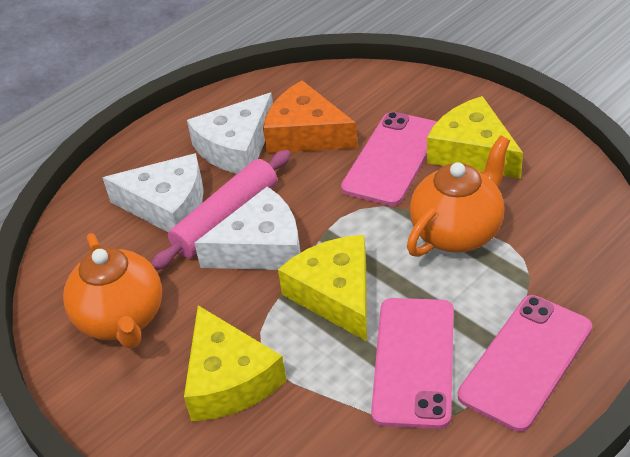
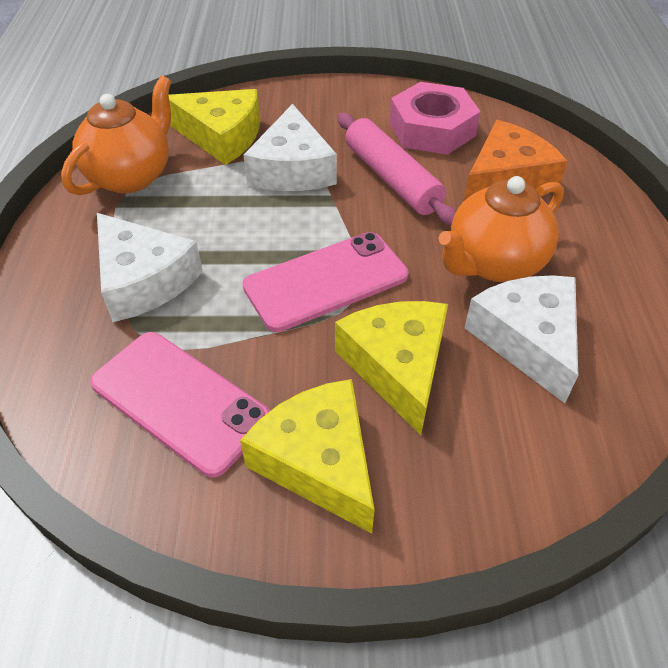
pink nut: none = 0 -> [389,82,481,155] = 1
pink phone: [341,112,437,206] [371,298,454,429] [458,295,592,432] = 3 -> [90,332,270,478] [242,232,408,332] = 2

